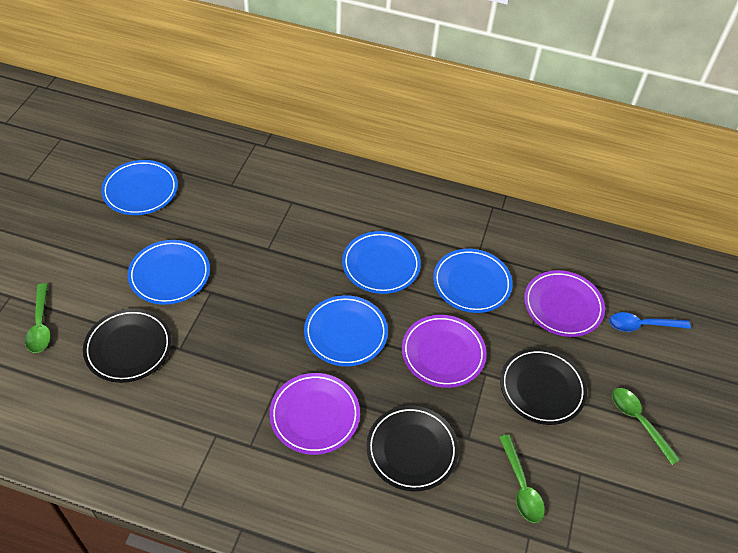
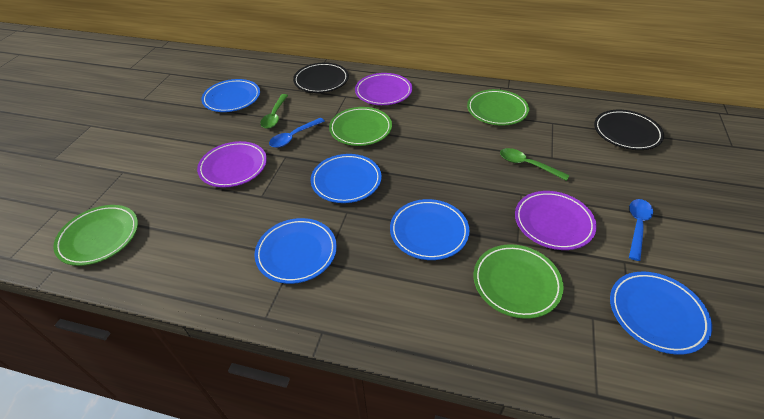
black plate: [83,309,172,383] [367,405,459,491] [500,348,587,425] = 3 -> [293,63,349,93] [594,110,664,150] = 2
blue spoon: [609,312,691,332] = 1 -> [269,118,325,148] [629,199,653,261] = 2
green plate: none = 0 -> [53,205,138,266] [329,107,392,146] [467,89,529,126] [474,244,563,319] = 4
green spoon: [25,283,51,353] [499,435,545,523] [612,388,680,465] = 3 -> [260,94,288,129] [500,148,570,181] = 2

